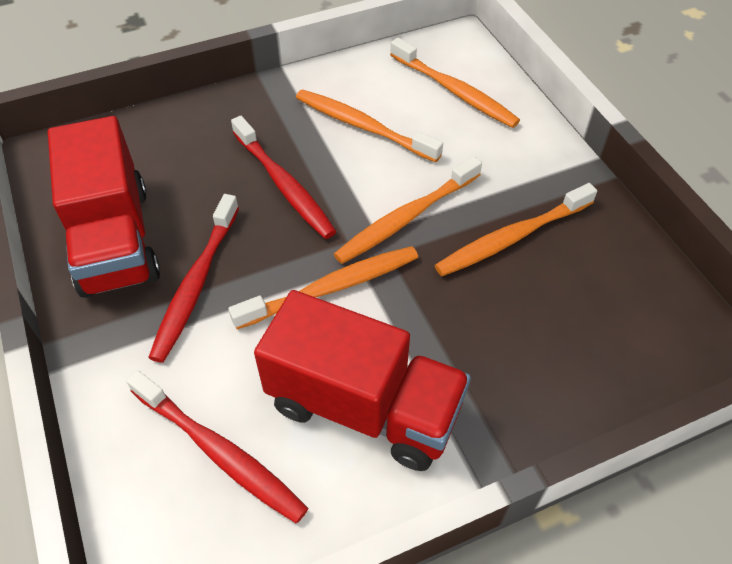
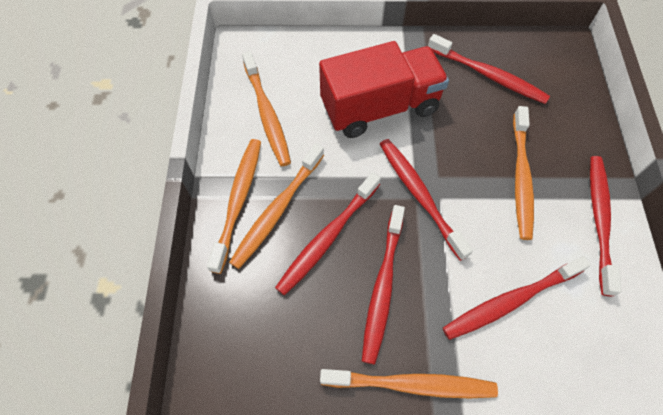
red toothbrush: [126,370,308,523] [148,194,239,363] [231,116,337,239] = 3 -> [275,172,381,295] [362,205,405,365] [380,139,473,261] [428,34,550,104] [443,256,591,340] [590,156,622,296] = 6
red truck: [48,116,160,298] [254,290,471,471] = 2 -> [319,41,449,138] = 1

